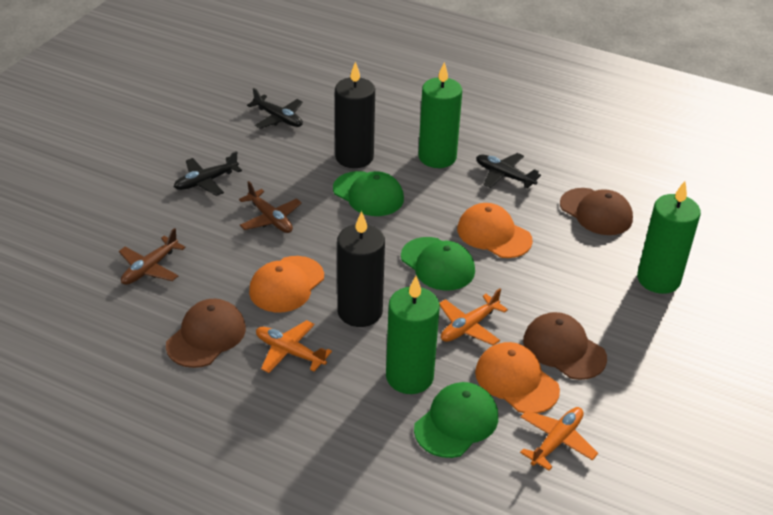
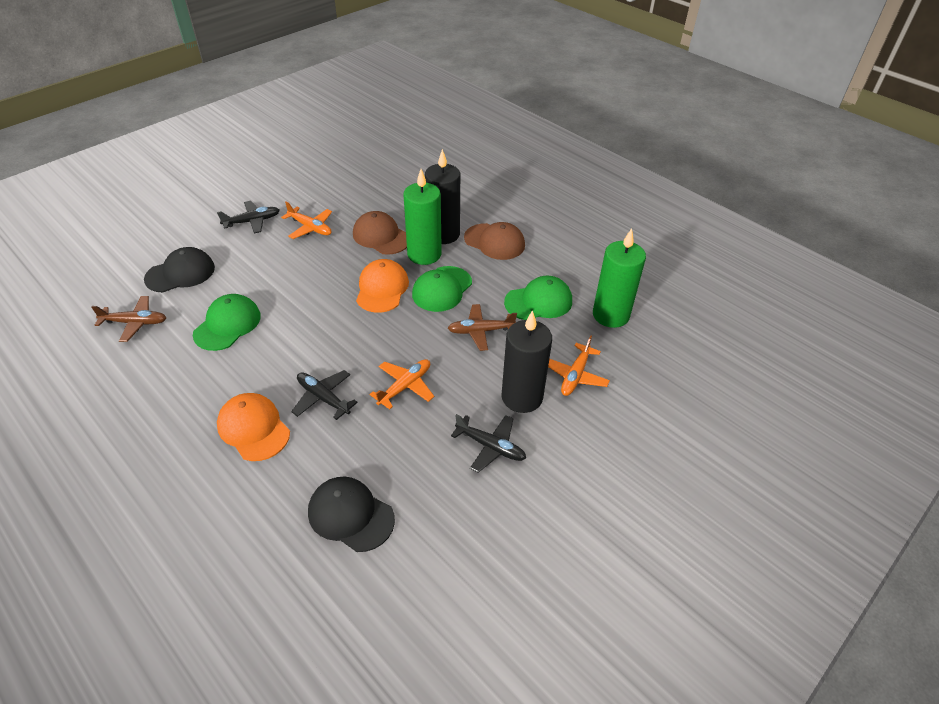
black cap: none = 0 -> [144,247,215,292] [308,477,395,552] = 2
brown cap: [166,299,246,368] [523,312,607,380] [560,188,633,235] = 3 -> [353,211,407,255] [464,222,525,260] = 2
green candle: [386,276,440,394] [418,62,462,168] [637,181,701,294] = 3 -> [404,169,442,265] [593,228,646,328] = 2
orange cap: [249,256,324,312] [457,203,533,258] [475,342,560,413] = 3 -> [217,393,290,461] [356,259,409,313] = 2

